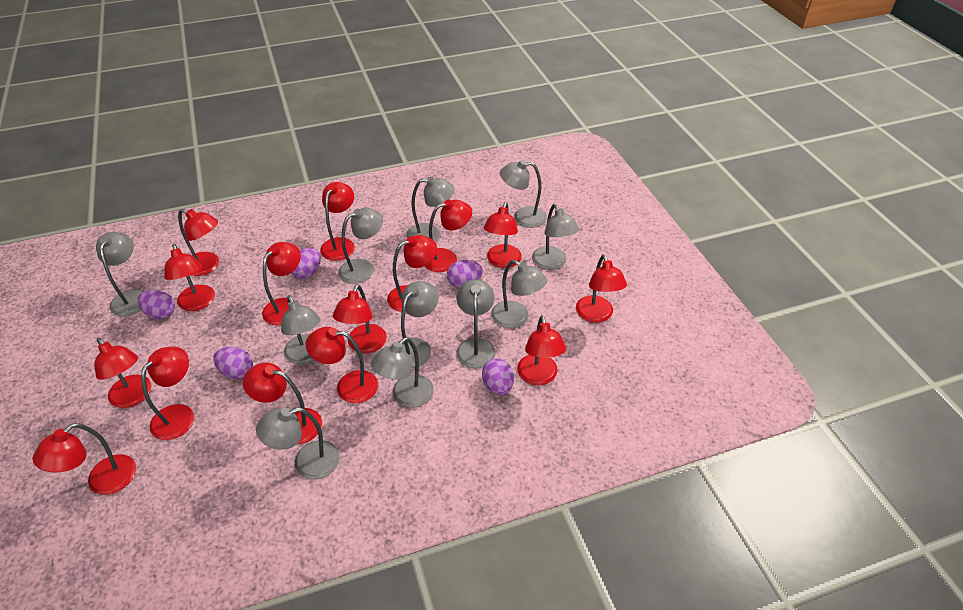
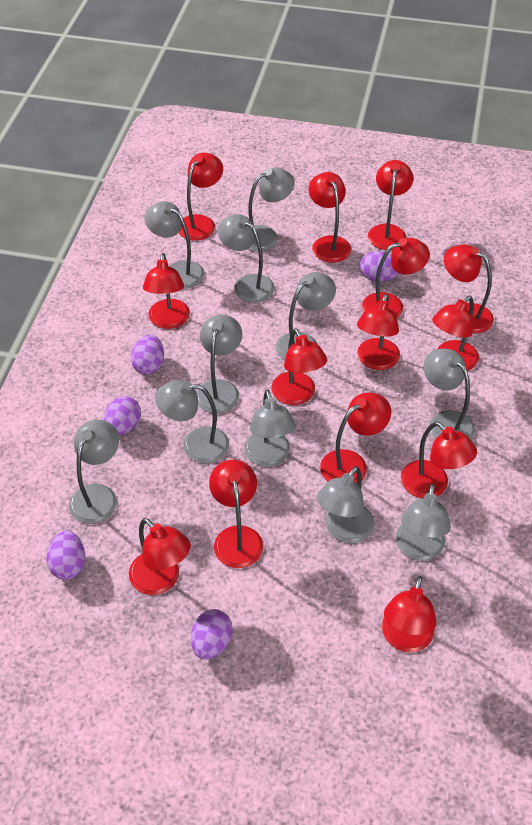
red lamp: [33,423,136,495] [94,338,151,408] [141,346,194,440] [164,244,215,311] [178,209,219,276] [243,363,322,444] [262,242,301,325] [305,327,378,403] [320,182,355,261] [333,284,387,353] [387,235,437,312] [425,200,472,272] [484,202,522,268] [517,315,566,385] [576,255,627,323] = 15 -> [129,518,191,595] [143,253,190,329] [179,153,223,241] [209,460,263,568] [271,328,327,405] [309,172,351,263] [320,393,391,484] [357,293,400,370] [362,238,430,318] [368,160,413,250] [382,576,436,652] [401,421,477,499] [432,296,479,371] [444,245,494,333] = 14

